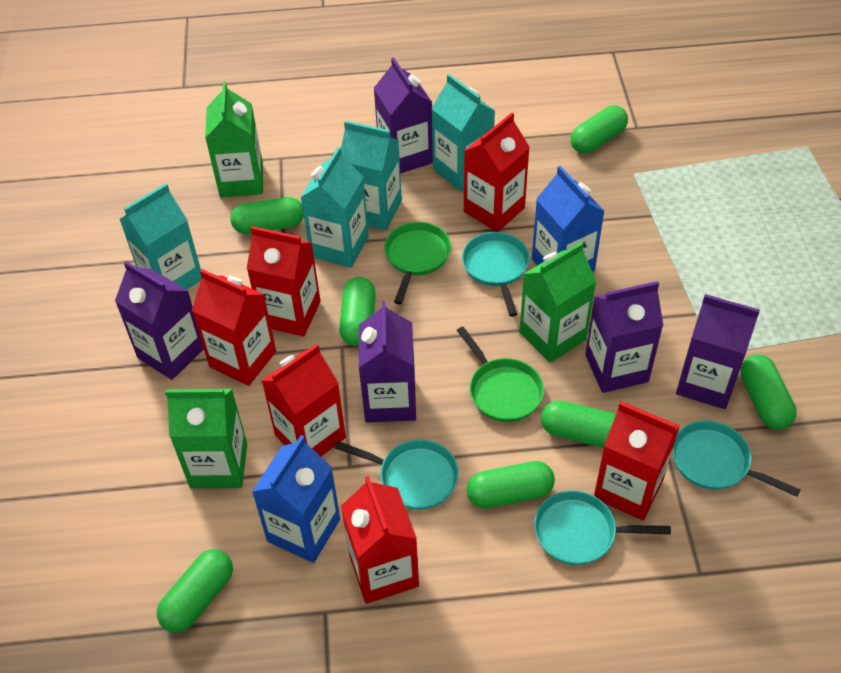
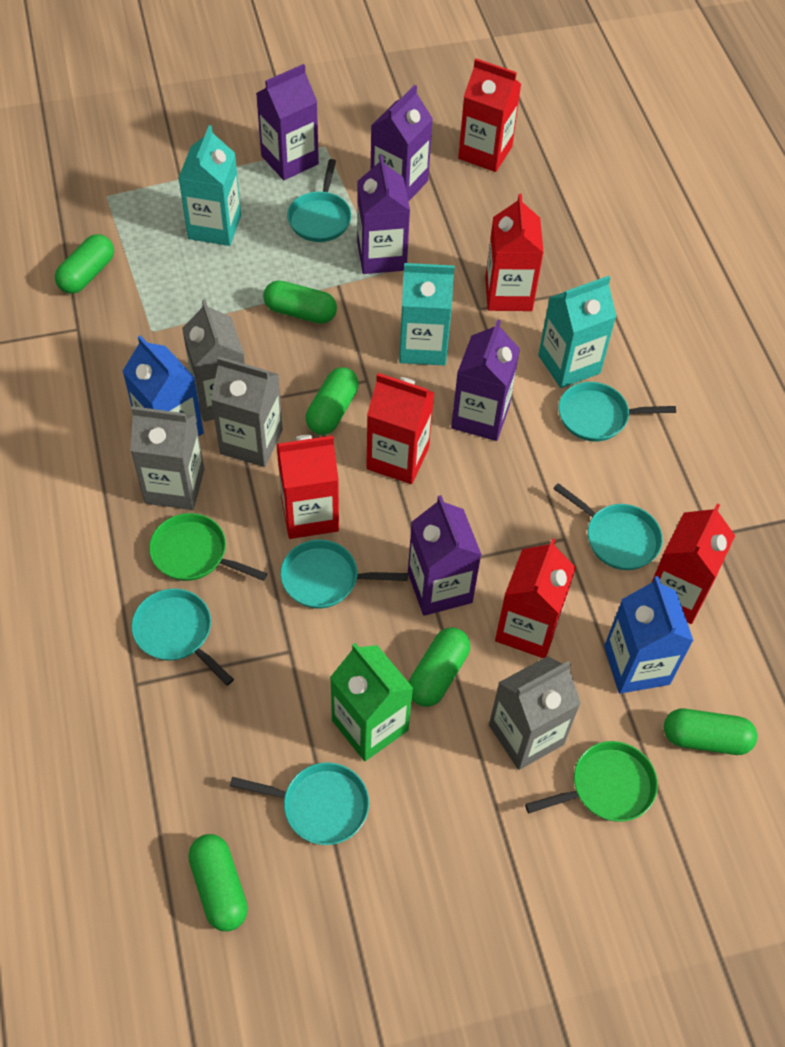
green capsule: [157,549,233,633] [231,197,304,234] [339,277,376,346] [467,461,555,509] [541,401,616,448] [571,105,628,154] [740,354,797,430] = 7 -> [55,234,114,294] [188,834,248,931] [263,280,337,324] [306,367,359,435] [409,627,470,707] [664,709,757,755] = 6
green carton: [165,389,247,488] [205,81,263,197] [519,241,597,362] = 3 -> [330,643,413,761] = 1
grey carton: none = 0 -> [130,406,204,510] [182,299,245,422] [211,356,283,467] [489,656,581,770] = 4
turquoise carton: [119,183,202,290] [300,147,369,268] [341,120,402,230] [431,74,495,192] = 4 -> [179,125,241,246] [399,263,455,365] [538,276,617,388] = 3
turquoise pan: [335,440,459,510] [462,232,530,317] [534,490,671,565] [672,420,801,497] = 4 -> [131,589,234,686] [230,762,369,845] [280,540,408,608] [287,159,351,242] [553,483,663,570] [558,382,676,442] = 6

